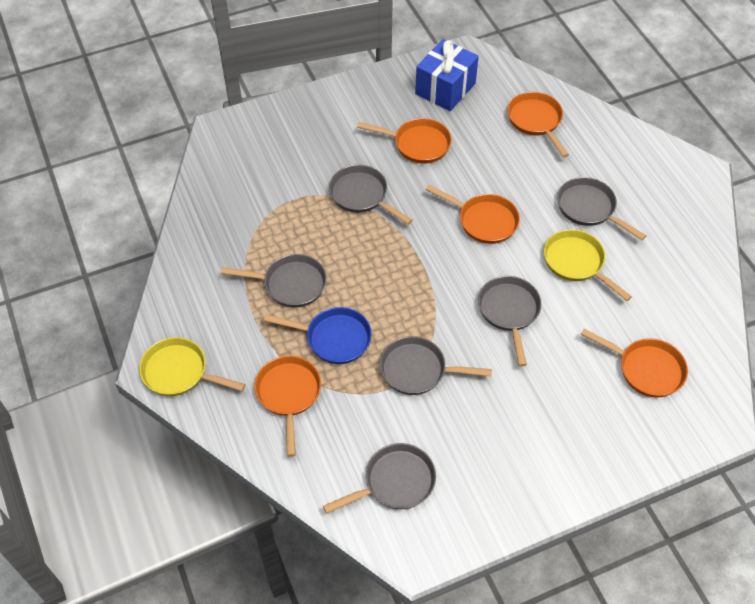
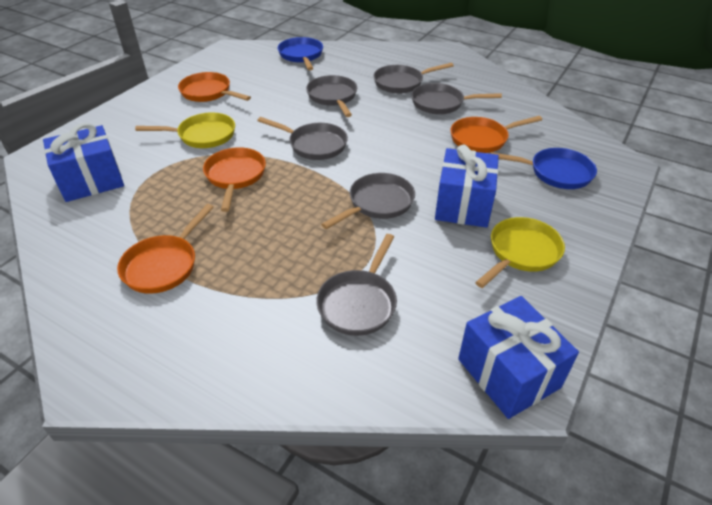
blue gift: [415,39,479,111] = 1 -> [43,123,124,202] [435,145,499,228] [458,296,579,419] = 3
blue pan: [264,307,372,364] = 1 -> [277,37,323,70] [490,148,597,189] = 2
orange pan: [254,356,321,457] [357,118,452,163] [426,185,520,244] [508,92,569,158] [581,329,688,398] = 5 -> [117,204,214,294] [178,72,251,102] [203,147,266,212] [451,116,542,153] = 4

